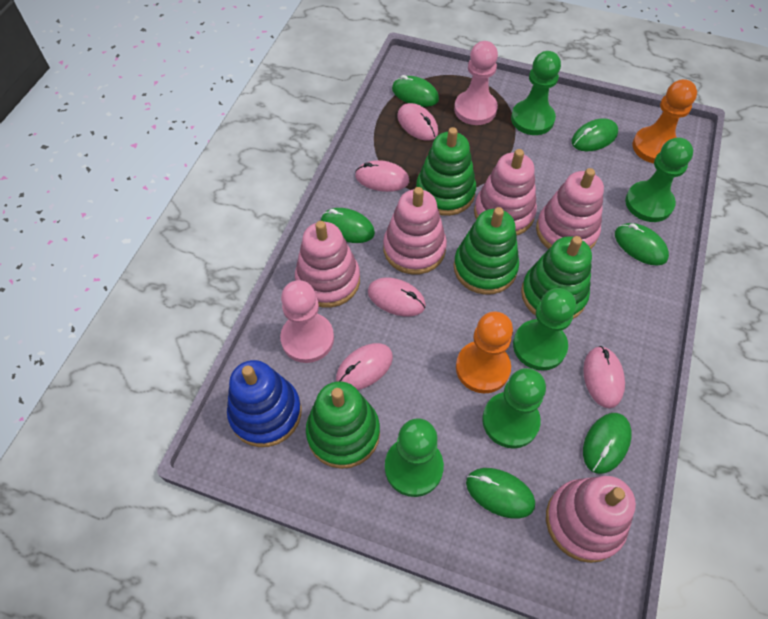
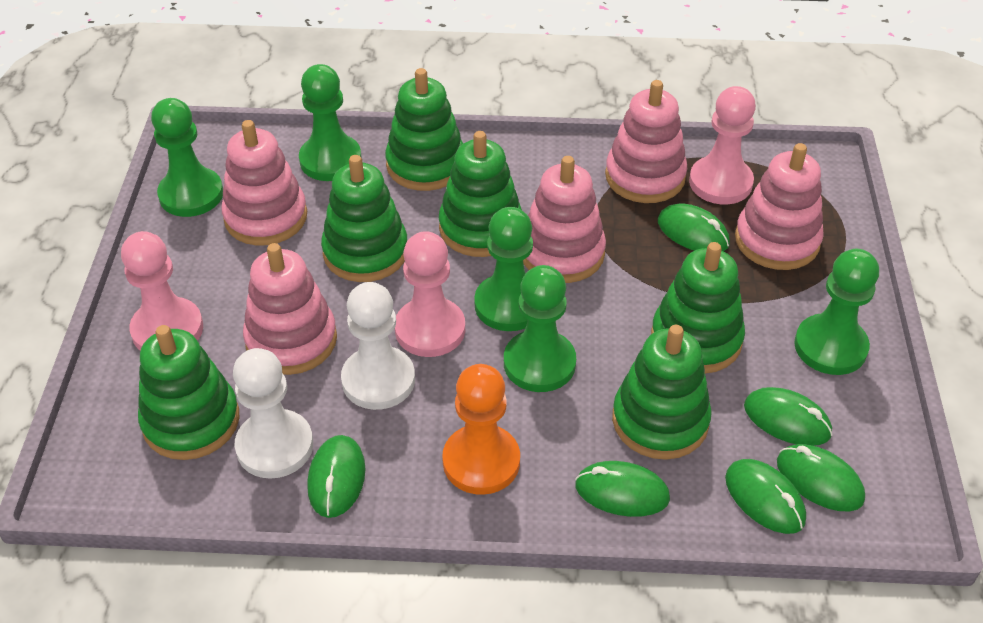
blue stacking toy: [227,360,301,447] = 1 -> none = 0
green stacking toy: [306,381,380,469] [416,127,476,216] [454,207,519,295] [521,236,592,319] = 4 -> [138,325,239,460] [321,155,407,282] [385,68,463,191] [439,131,522,257] [612,325,712,460] [651,242,745,374] = 6
orange pawn: [456,311,513,393] [632,79,697,164] = 2 -> [442,364,520,495] = 1
pink mouse: [336,343,393,390] [355,160,409,192] [368,278,426,316] [397,103,438,141] [583,346,625,408] = 5 -> none = 0
pink pawn: [280,280,334,363] [454,41,498,125] = 2 -> [121,231,203,351] [395,231,465,357] [689,86,756,204] = 3
white pawn: none = 0 -> [233,348,313,479] [341,282,415,410] = 2

